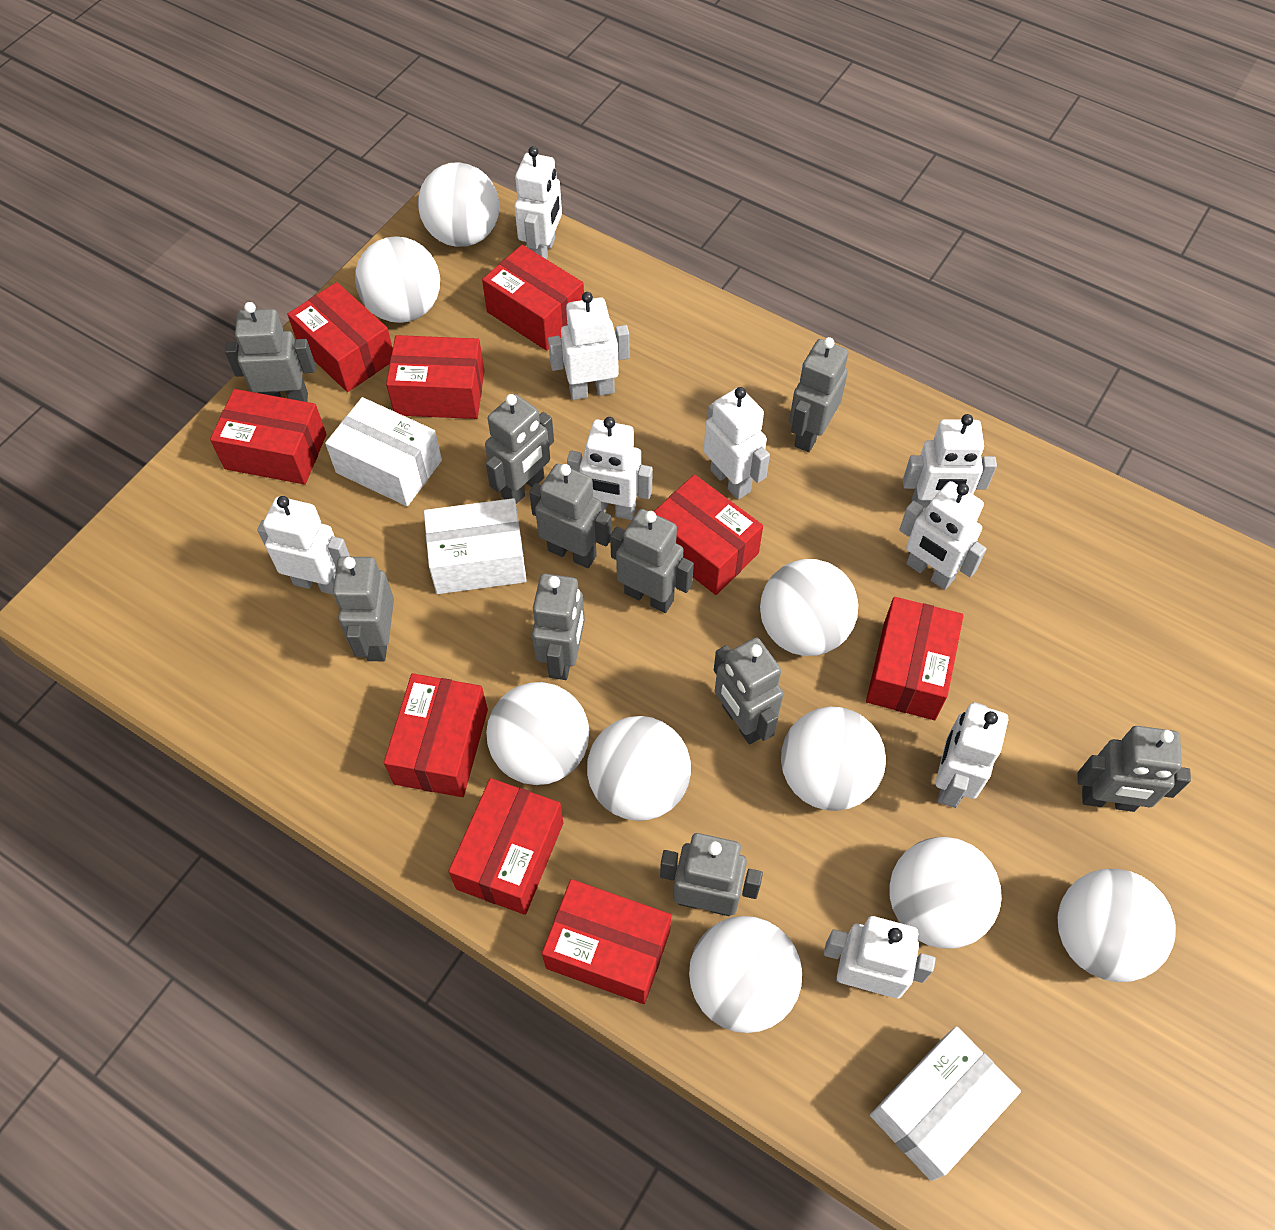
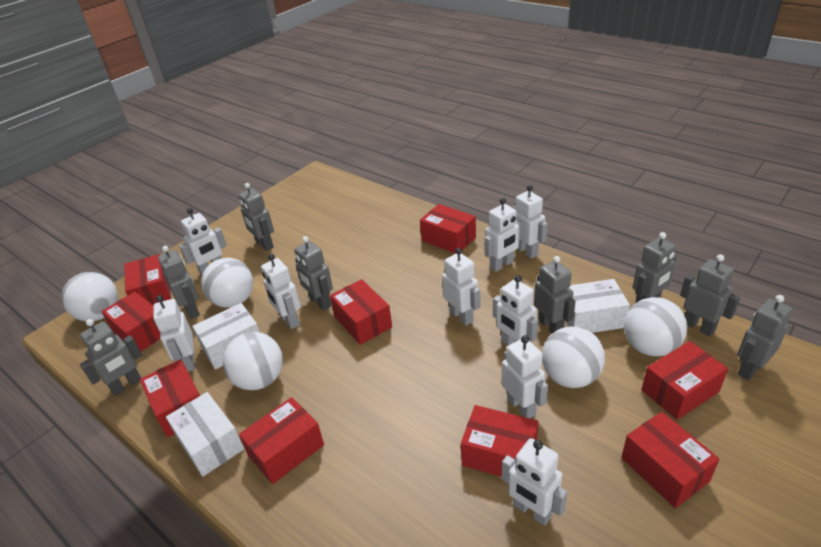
grey robot: [225,302,315,402] [333,556,394,661] [485,394,554,504] [529,464,612,568] [532,574,585,680] [610,509,694,613] [660,833,763,916] [714,637,784,744] [789,337,848,452] [1078,726,1191,812] = 10 -> [80,319,142,396] [158,246,200,319] [239,183,274,251] [295,236,333,310] [534,256,576,334] [633,232,676,303] [680,254,740,336] [738,295,793,380] = 8
white ball: [355,236,440,323] [418,162,499,247] [486,682,589,785] [587,716,691,821] [689,916,802,1033] [760,559,858,656] [781,707,886,811] [889,837,1002,949] [1058,869,1176,982] = 9 -> [62,272,118,321] [201,258,253,308] [223,332,283,390] [542,326,605,388] [624,297,687,356] = 5

